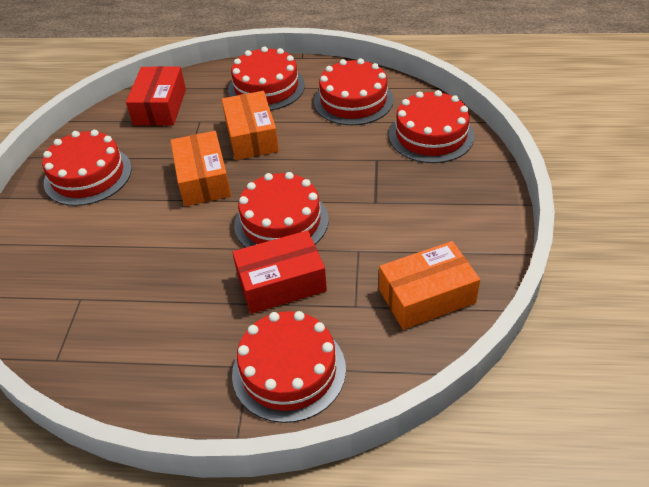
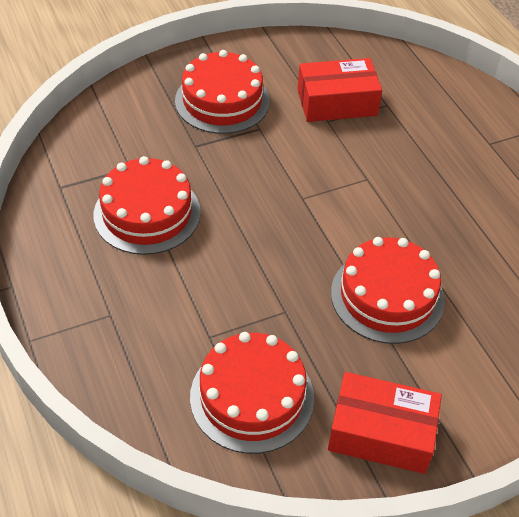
orange box: [170,131,231,206] [222,91,279,160] [379,241,480,330] = 3 -> none = 0
red cake: [42,130,132,206] [228,46,305,111] [232,311,346,423] [234,172,329,248] [314,58,394,125] [389,90,474,163] = 6 -> [94,156,201,255] [175,50,270,134] [190,332,314,454] [331,237,445,344] = 4

